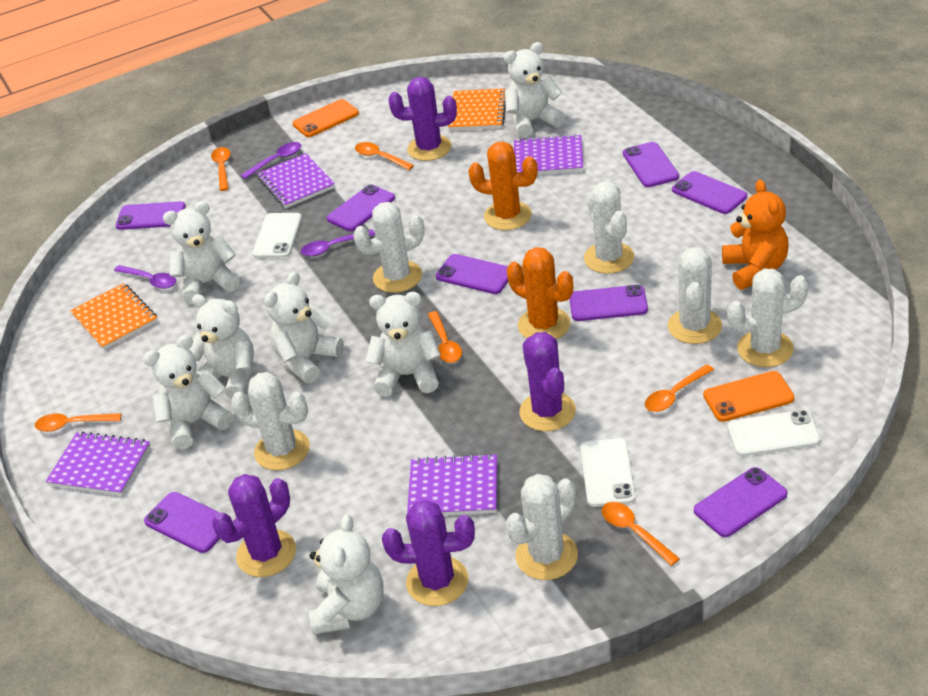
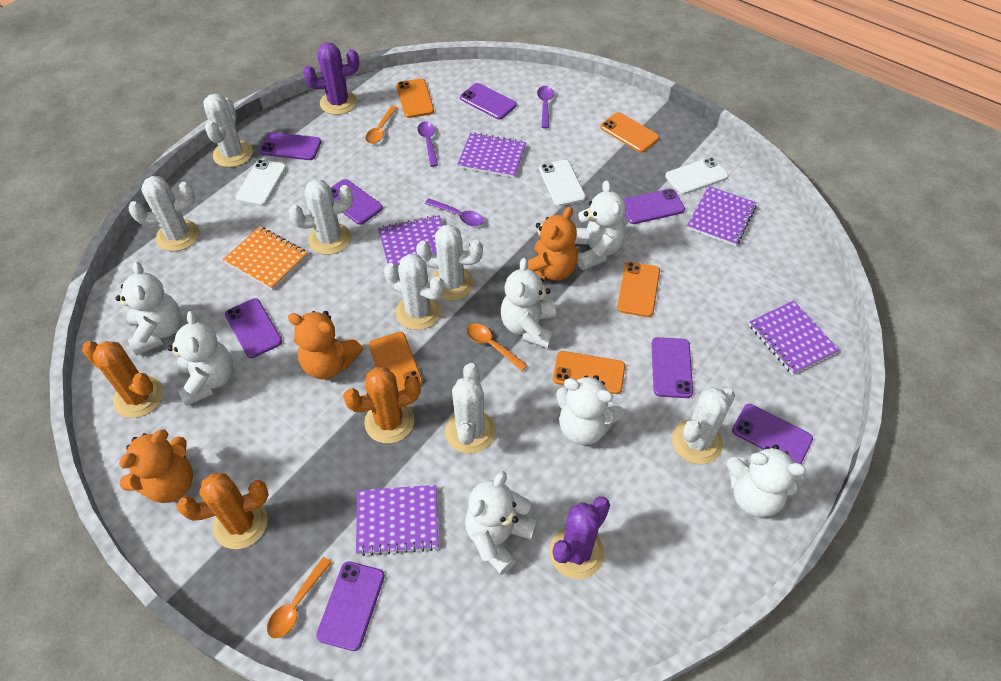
orange cactus: [468,141,538,230] [507,247,573,339] = 2 -> [82,341,163,418] [177,473,269,549] [343,367,421,443] = 3
orange notebook: [70,283,158,350] [448,88,506,131] = 2 -> [223,226,308,290] = 1
orange phone: [292,99,359,137] [703,371,795,422] = 2 -> [369,332,423,392] [396,79,434,118] [553,351,625,394] [600,112,660,153] [617,262,660,317] = 5
orange spoon: [35,413,121,432] [211,147,231,191] [355,142,414,170] [428,311,462,363] [602,502,680,566] [645,364,714,412] = 6 -> [267,557,332,639] [365,106,398,144] [466,323,528,371] = 3
orange teddy bear: [722,180,789,290] = 1 -> [119,430,193,503] [288,311,363,379] [528,207,578,283] = 3
purple cactus: [212,474,296,577] [382,500,475,606] [388,77,457,161] [519,332,576,431] = 4 -> [303,43,359,115] [549,497,610,579] = 2
purple notebook: [46,431,151,496] [257,153,335,208] [407,453,497,515] [514,134,583,174] = 4 -> [356,485,438,556] [378,215,443,267] [457,132,526,178] [687,186,757,246] [749,301,839,375] = 5
white cactus: [231,372,310,470] [353,202,425,293] [506,474,578,580] [584,181,634,274] [668,247,722,344] [727,269,808,367] = 6 -> [129,176,199,251] [203,94,253,167] [289,179,353,255] [384,254,444,330] [416,224,483,301] [445,363,495,454] [672,387,735,464] = 7

